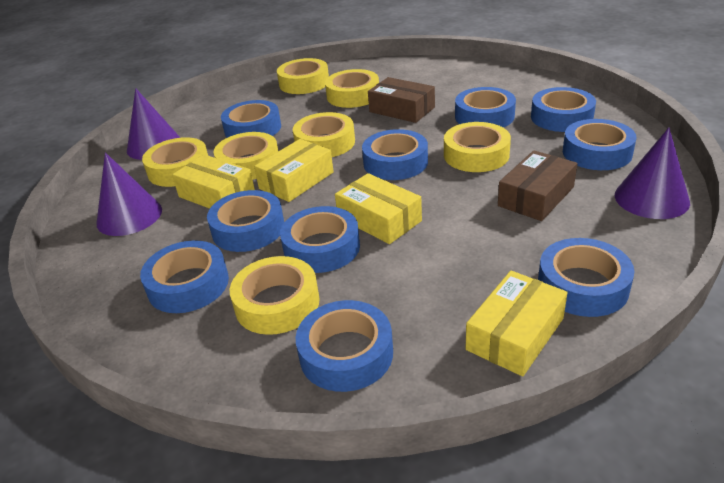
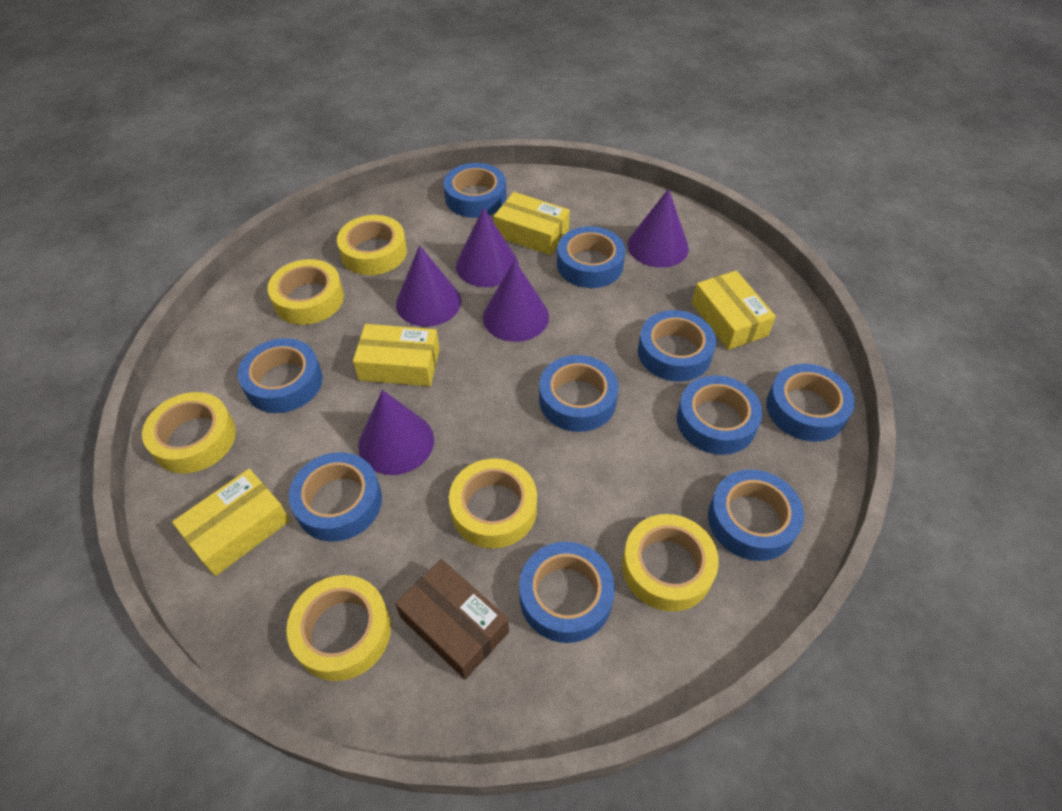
brown box: [368,77,435,123] [498,150,577,221] = 2 -> [395,559,509,679] = 1
purple cone: [96,152,162,236] [127,88,180,160] [615,128,690,219] = 3 -> [358,390,434,475] [396,245,461,327] [456,207,518,287] [483,260,549,342] [627,189,689,268] = 5
yellow tape: [142,137,208,187] [214,132,278,180] [230,256,320,335] [277,58,329,94] [293,112,355,157] [325,69,379,108] [444,122,511,172] = 7 -> [142,392,236,474] [267,259,344,325] [286,575,391,681] [337,215,407,275] [449,458,537,548] [622,514,719,612] = 6

